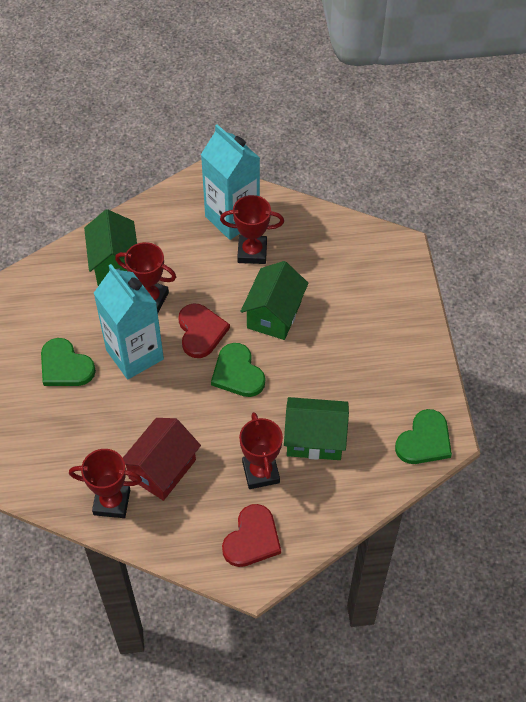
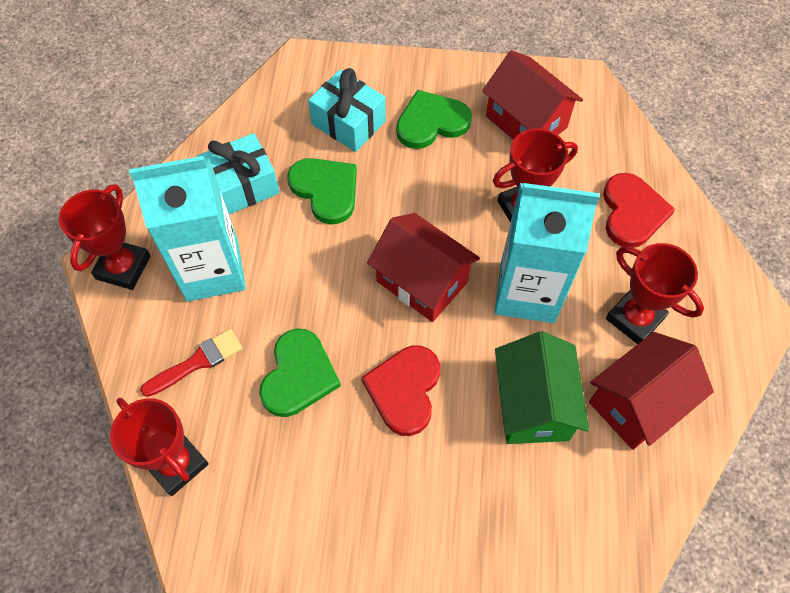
green house: [84,209,137,286] [240,261,309,340] [284,397,349,460] = 3 -> [495,331,589,444] = 1
red brush: none = 0 -> [140,329,243,397] = 1
red house: [123,418,201,501] = 1 -> [367,213,480,322] [482,50,583,140] [589,332,714,450] = 3
turquoise gift: none = 0 -> [197,133,280,214] [308,68,386,152] = 2

